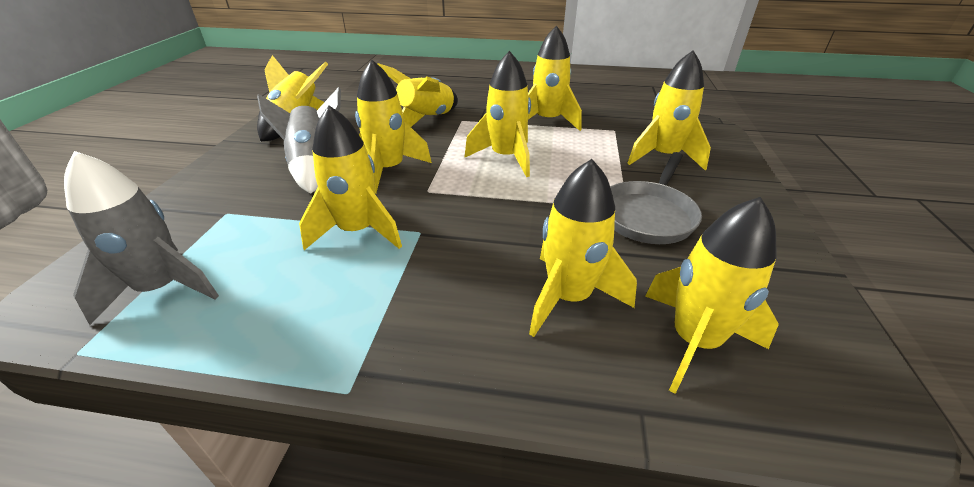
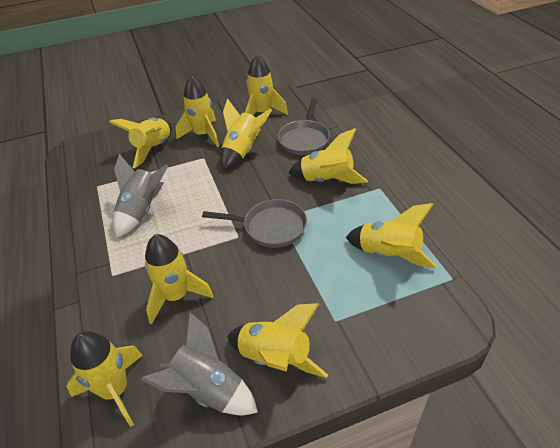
grey pan: [610,152,702,244] = 1 -> [202,199,307,248] [277,98,330,155] = 2

